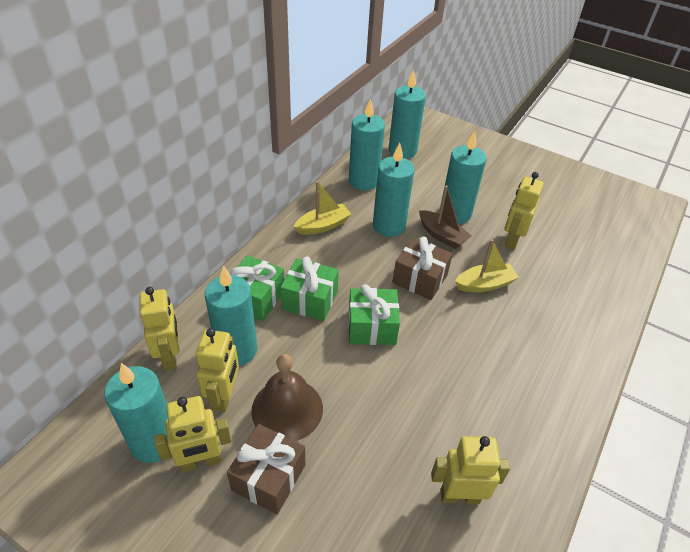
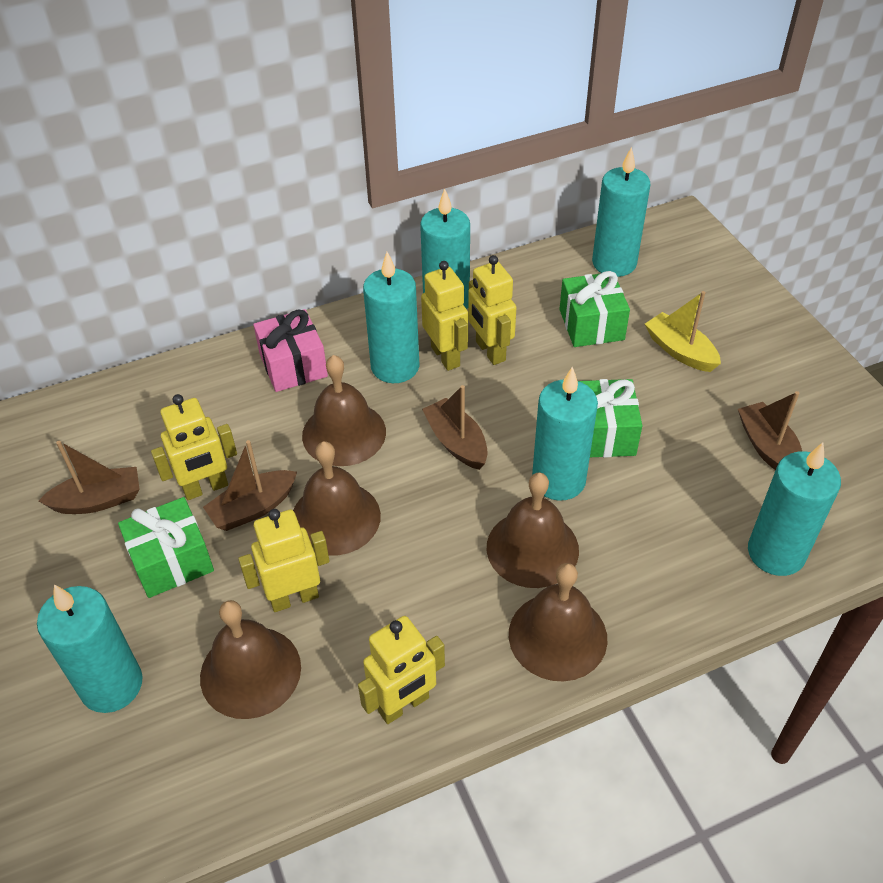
brown bell: [251,354,323,441] = 1 -> [200,600,301,719] [293,441,381,556] [302,355,386,466] [487,472,579,588] [509,563,607,682] = 5
brown boat: [419,185,471,249] = 1 -> [39,441,139,514] [203,440,297,531] [422,385,488,470] [738,391,802,470] = 4
brown gift: [227,424,305,514] [392,237,453,300] = 2 -> none = 0
pink gift: none = 0 -> [253,309,328,392] = 1
yellow boat: [294,181,351,235] [455,239,519,292] = 2 -> [645,291,721,372] = 1

